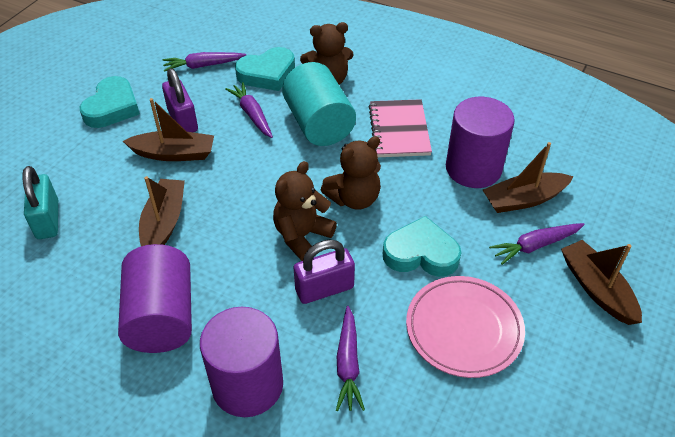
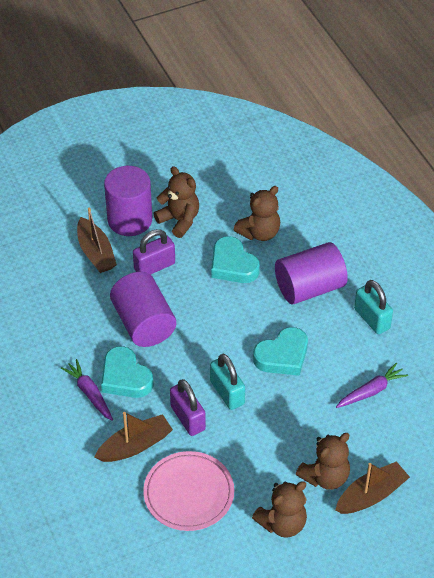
brown boat: [123,98,214,161] [139,176,185,246] [483,142,574,213] [561,240,642,325] = 4 -> [77,207,117,273] [95,412,173,462] [335,461,410,514] = 3
brown teddy bear: [273,161,337,261] [300,22,354,85] [321,136,381,210] = 3 -> [154,166,199,238] [234,186,280,241] [252,481,307,538] [296,433,350,490] = 4
pink notebook: [369,99,432,157] = 1 -> none = 0
purple carrot: [163,52,246,72] [225,82,273,138] [336,306,365,411] [489,223,585,265] = 4 -> [61,359,113,421] [336,363,408,408] = 2
turquoise cylinder: [282,62,356,146] = 1 -> none = 0
turquoise padlock: [22,166,58,239] = 1 -> [210,354,245,410] [354,280,393,334] = 2

